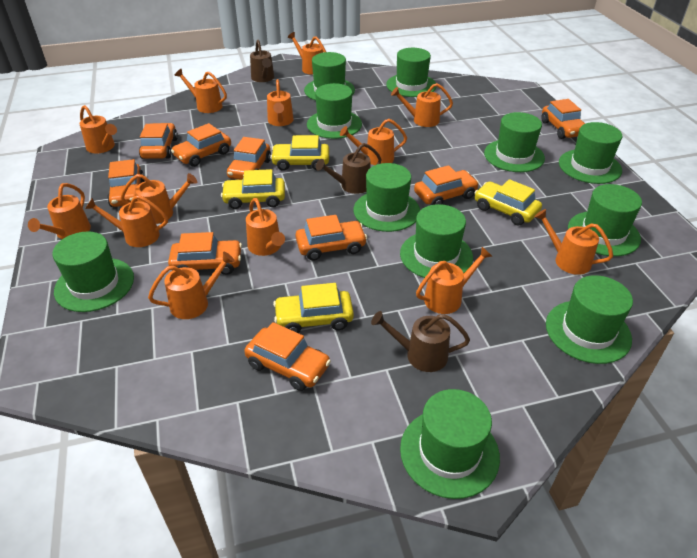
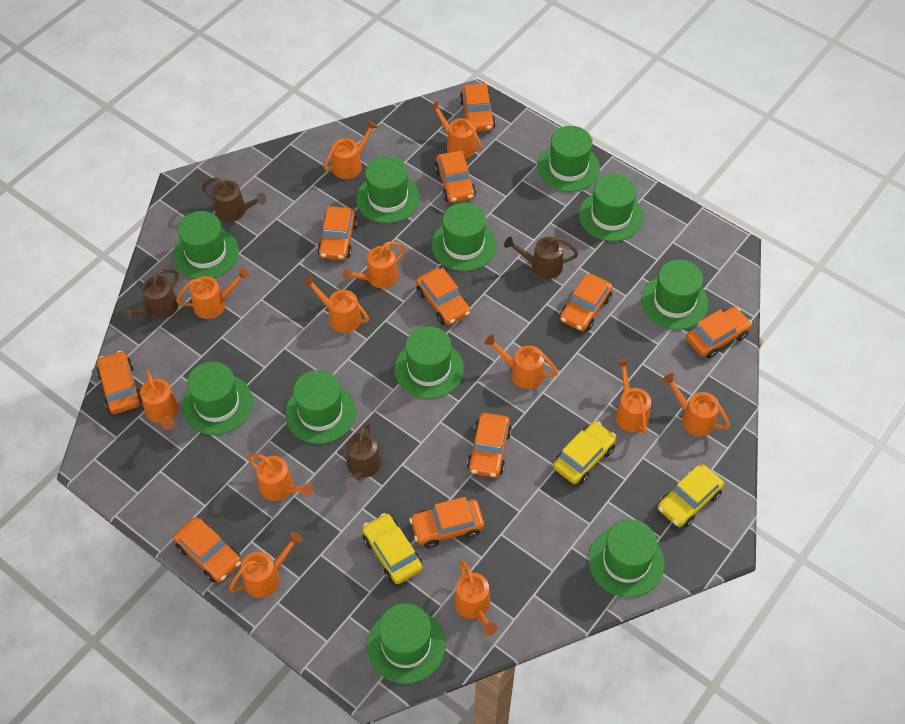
brown watering can: [250,40,274,82] [316,143,382,194] [371,311,470,372] = 3 -> [122,269,179,319] [202,177,266,222] [345,422,381,490] [504,237,578,279] = 4
orange car: [107,159,144,207] [139,123,178,159] [168,232,242,275] [171,123,231,167] [227,137,271,180] [244,322,331,391] [295,215,367,261] [414,165,479,205] [541,99,585,139] = 9 -> [96,351,142,414] [173,517,241,582] [317,206,358,260] [409,497,484,548] [416,268,471,325] [435,151,476,203] [460,83,496,132] [467,413,512,478] [560,274,613,331] [686,307,752,359] = 10
orange watering can: [28,183,91,239] [80,105,117,153] [85,195,168,247] [121,173,197,224] [148,252,235,319] [175,69,227,113] [246,198,285,256] [267,79,294,126] [288,32,326,75] [340,119,407,165] [391,83,453,127] [416,247,492,314] [534,209,613,275] = 13 -> [140,370,178,430] [176,268,249,319] [229,532,303,598] [247,454,314,501] [303,275,369,333] [324,120,378,179] [342,241,406,288] [430,101,482,158] [454,561,497,636] [484,334,558,389] [615,359,651,434] [662,373,730,436] = 12
yellow car: [221,169,285,209] [270,135,329,171] [273,283,354,333] [475,179,542,225] = 4 -> [362,513,423,584] [553,422,617,484] [658,464,724,527] = 3

